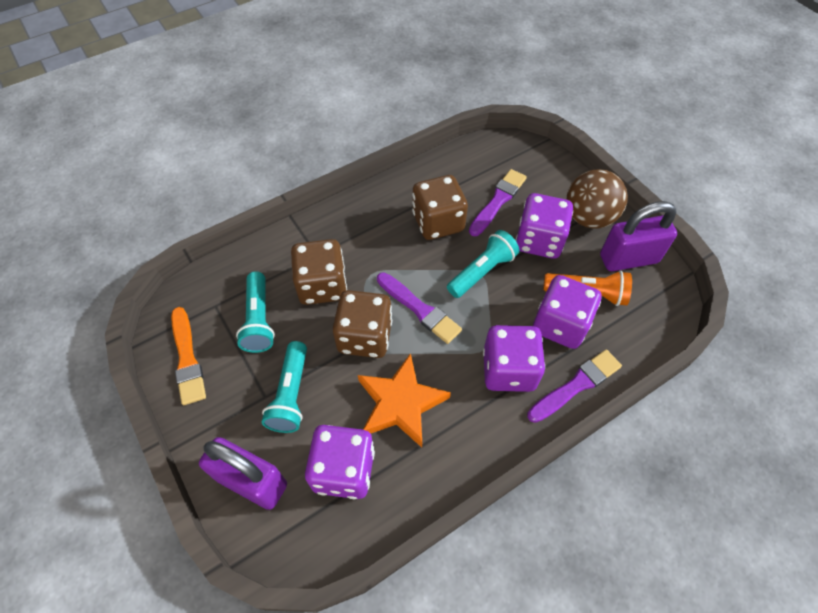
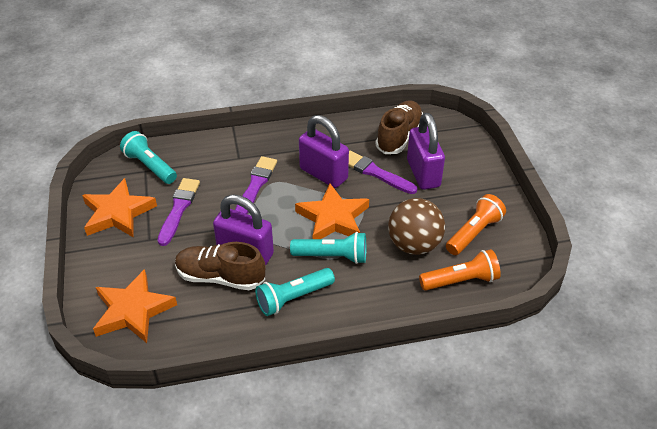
brown dice: [291,239,347,305] [333,290,392,358] [412,175,468,240] = 3 -> none = 0
brown shoe: none = 0 -> [175,242,265,290] [376,100,423,154] = 2
orange brush: [171,307,206,405] = 1 -> none = 0
orange flashlight: [543,271,632,306] = 1 -> [419,249,501,291] [446,194,506,255] = 2
orange star: [358,353,451,447] = 1 -> [82,178,157,238] [93,269,177,343] [295,184,369,239] = 3
purple dice: [305,425,375,499] [483,325,545,392] [516,193,573,259] [533,275,601,349] = 4 -> none = 0
purple padlock: [199,437,287,510] [600,201,677,271] = 2 -> [213,195,274,266] [299,115,349,188] [407,113,445,190] = 3

